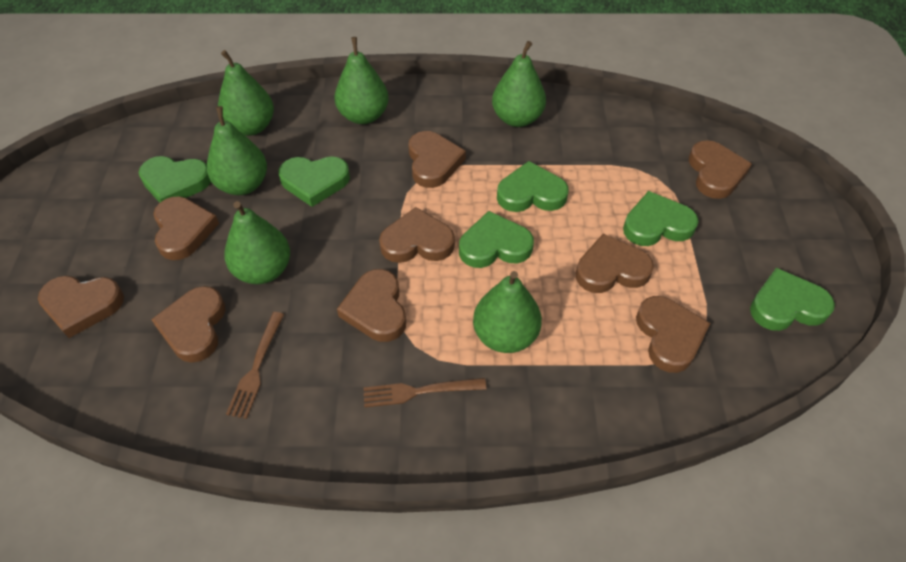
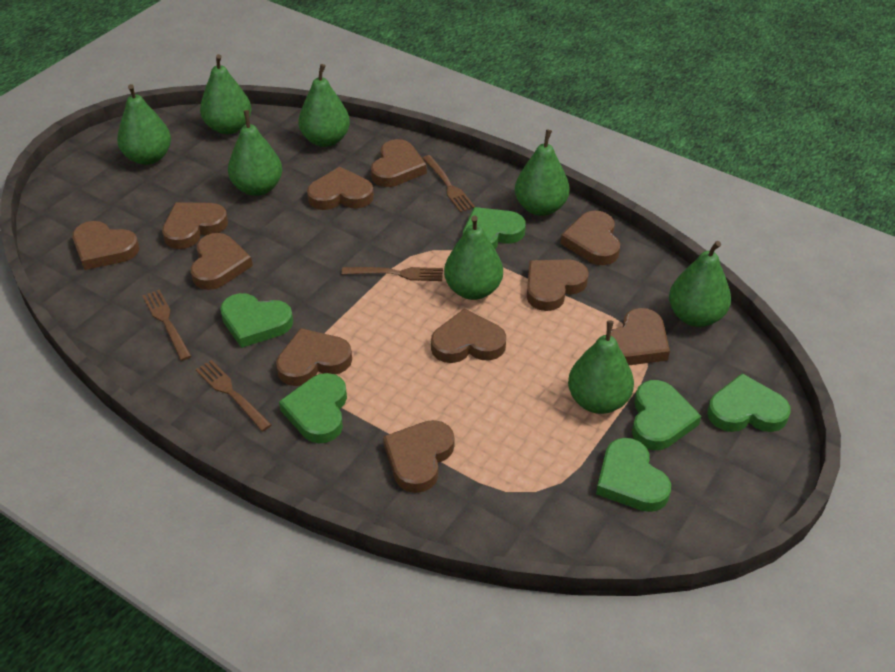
brown fork: [226,312,284,419] [363,378,486,407] = 2 -> [142,290,191,361] [196,360,271,431] [342,267,443,281] [422,155,475,213] = 4
brown heart: [38,276,124,338] [151,286,225,363] [154,196,219,260] [337,269,406,342] [379,207,455,263] [408,131,466,188] [576,234,654,293] [636,296,710,373] [689,140,752,199] = 9 -> [72,221,139,270] [162,202,228,249] [191,233,253,290] [276,328,352,386] [307,167,374,210] [371,139,427,187] [383,420,454,493] [431,309,506,363] [527,259,589,311] [561,211,620,265] [610,308,670,365] = 11
green pear: [207,106,267,195] [218,50,274,136] [224,201,290,284] [335,37,389,124] [473,271,542,353] [492,41,546,127] = 6 -> [117,84,171,165] [200,54,251,134] [228,110,282,196] [298,64,350,147] [444,215,503,300] [515,129,570,216] [568,320,634,414] [669,241,731,327] = 8

